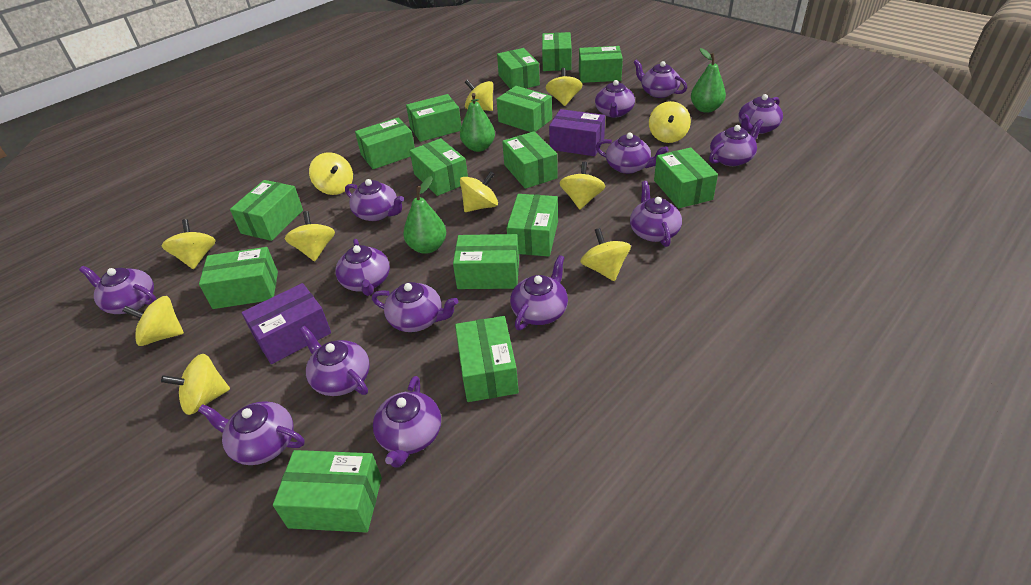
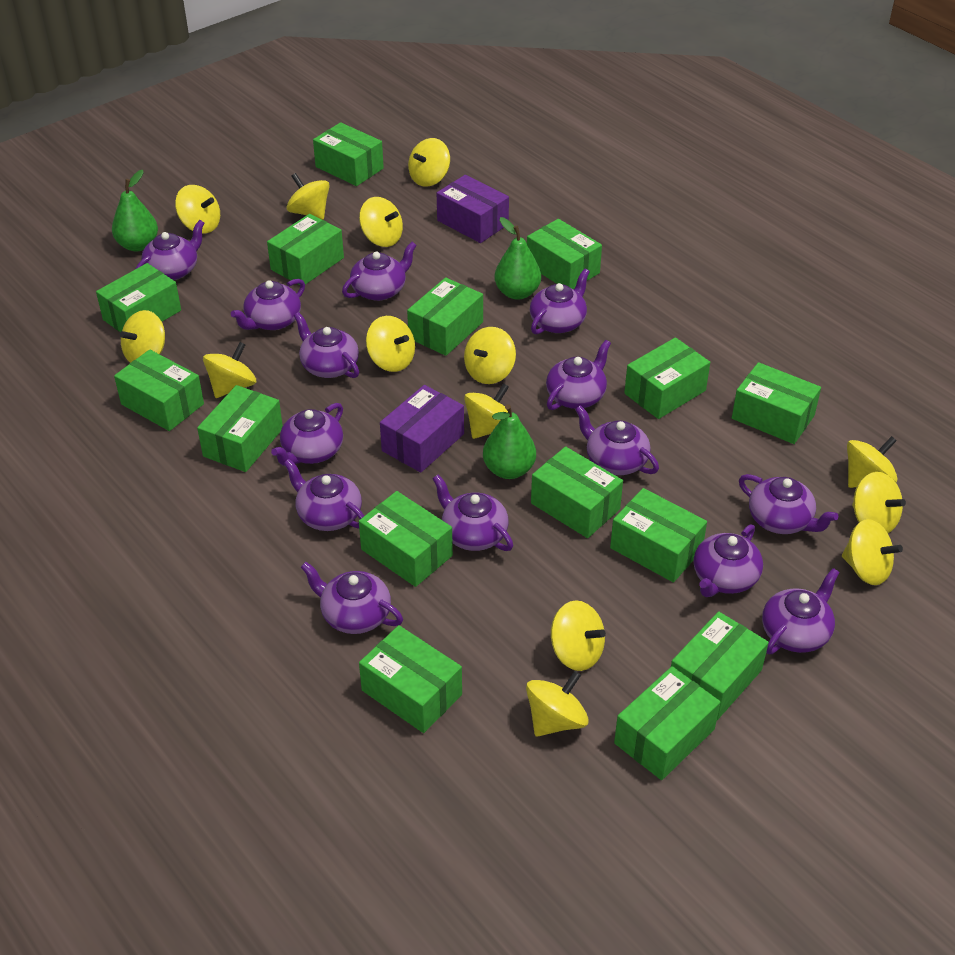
yellow spinning top: [123,296,184,346] [161,354,230,415] [162,219,215,269] [285,211,335,261] [309,152,353,195] [460,171,498,212] [465,79,493,111] [545,68,583,106] [559,161,605,209] [580,228,631,281] [649,101,691,143] = 11 -> [120,310,165,363] [175,185,220,233] [203,342,256,398] [286,173,330,220] [359,197,403,247] [366,316,415,372] [408,138,450,187] [464,327,516,384] [464,383,509,439] [526,671,589,737] [551,600,606,671] [842,519,903,585] [847,436,898,488] [852,472,906,533] = 14

